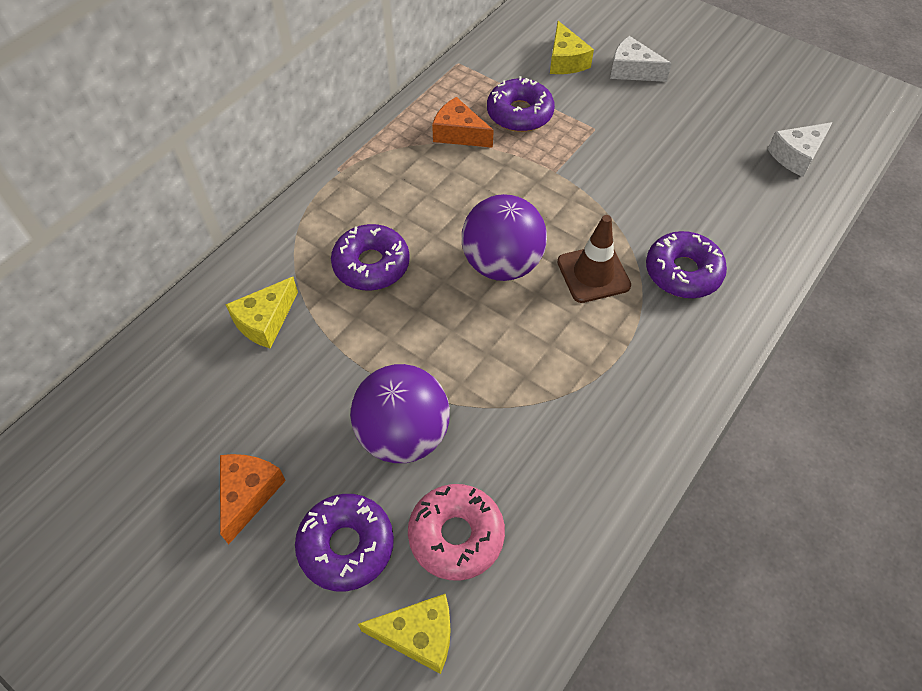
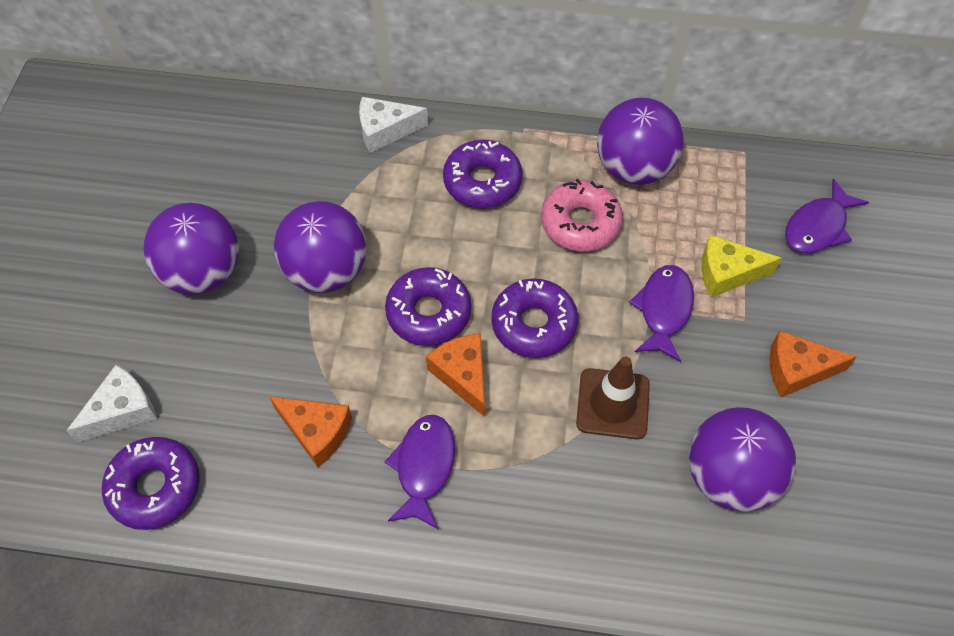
orange cheese: [220,454,286,544] [432,97,494,148] = 2 -> [270,397,352,467] [426,334,485,417] [770,331,857,397] = 3
purple ball: [350,364,450,463] [462,194,547,281] = 2 -> [144,203,239,295] [274,201,367,293] [597,98,684,185] [689,407,796,512] = 4
purple fish: none = 0 -> [385,415,455,529] [629,265,694,362] [785,178,869,253] = 3
yellow cheese: [225,277,298,349] [358,593,451,674] [550,21,594,74] = 3 -> [701,235,782,297] = 1

